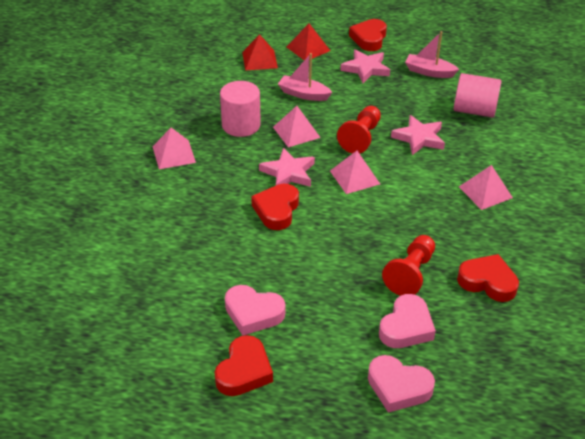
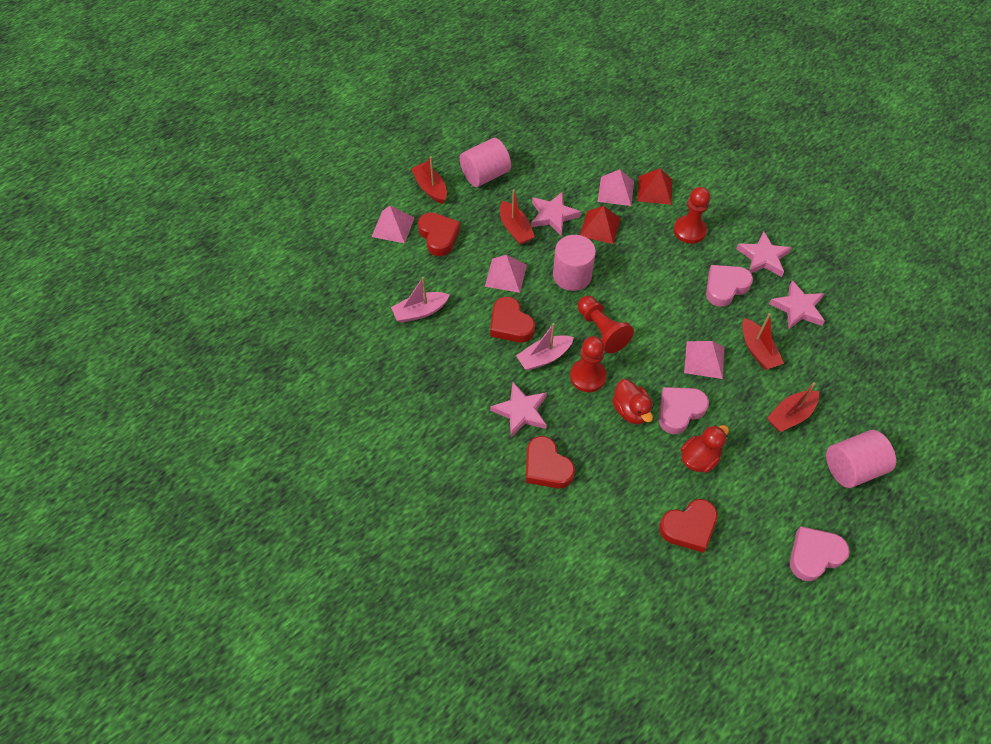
pink cylinder: [220,81,261,137] [454,73,502,118] = 2 -> [460,138,511,187] [553,235,596,291] [826,430,896,488] = 3
pink star: [259,148,315,187] [340,49,390,83] [391,115,445,155] = 3 -> [490,382,547,437] [531,191,581,236] [736,231,792,277] [769,280,825,329] = 4
red boat: none = 0 -> [411,156,447,204] [500,189,535,245] [742,313,784,370] [767,382,819,432] = 4
red duck: none = 0 -> [612,379,653,424] [681,425,729,473] = 2
red pawn: [337,106,381,154] [382,235,435,296] = 2 -> [570,336,607,392] [578,296,634,353] [674,187,710,244] = 3

